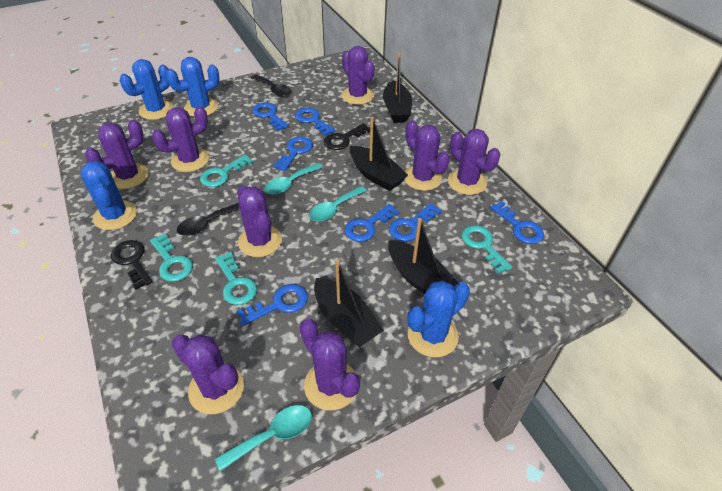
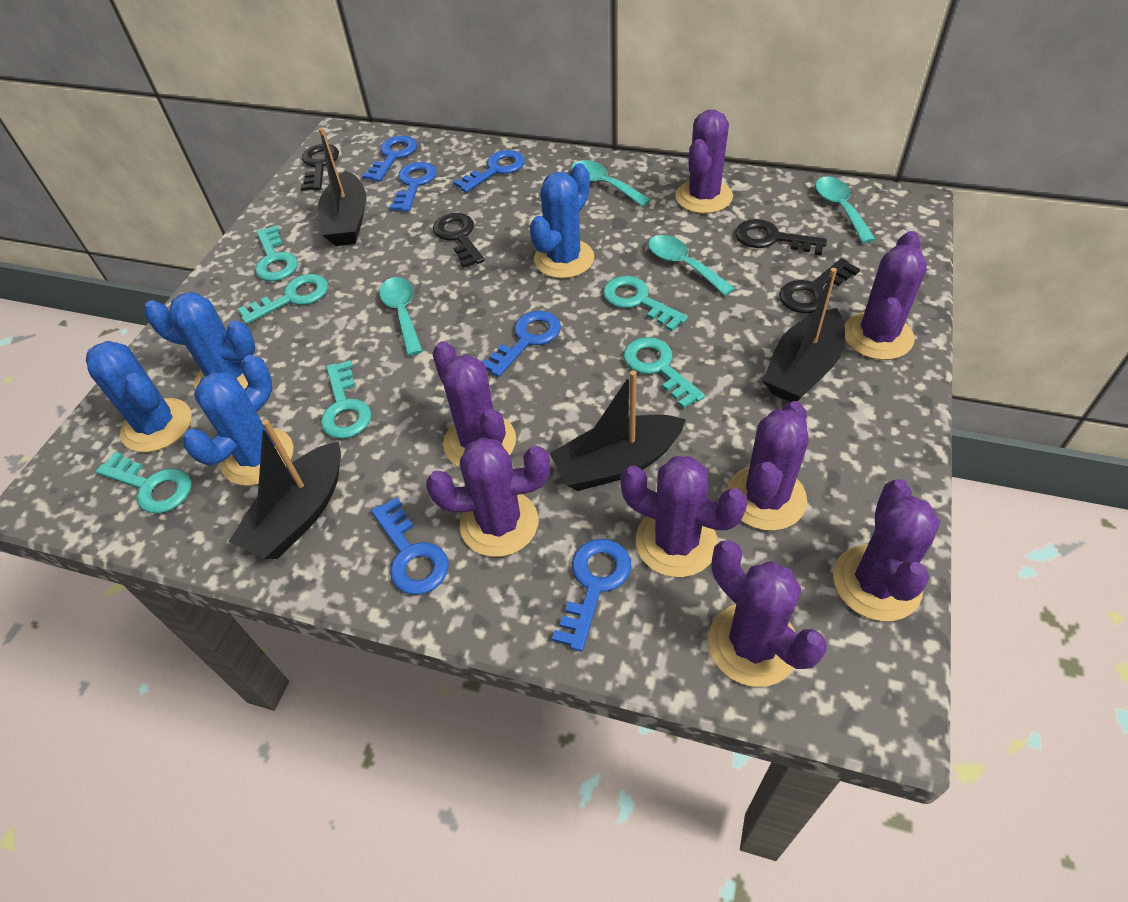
black key: [111,240,153,290] [324,123,370,150] = 2 -> [301,144,339,191] [433,213,485,268] [735,219,827,255] [779,258,860,313] = 4
black spoon: [177,203,240,236] [251,75,292,97] = 2 -> none = 0
blue key: [237,284,308,326] [252,102,289,131] [273,136,313,171] [295,108,336,136] [345,204,400,242] [389,203,442,241] [490,201,544,244] = 7 -> [362,136,417,182] [371,497,449,595] [389,162,437,212] [453,150,525,193] [482,311,561,377] [552,539,631,652] = 6
turquoise key: [150,233,193,282] [200,154,253,187] [215,252,257,305] [462,225,512,274] = 4 -> [96,452,192,513] [238,274,328,324] [255,225,298,281] [321,360,372,439] [603,276,688,332] [624,337,705,409] = 6
turquoise spoon: [215,405,312,471] [264,163,323,195] [309,186,367,222] = 3 -> [379,277,423,356] [571,160,651,207] [648,235,735,296] [815,176,876,243] = 4

